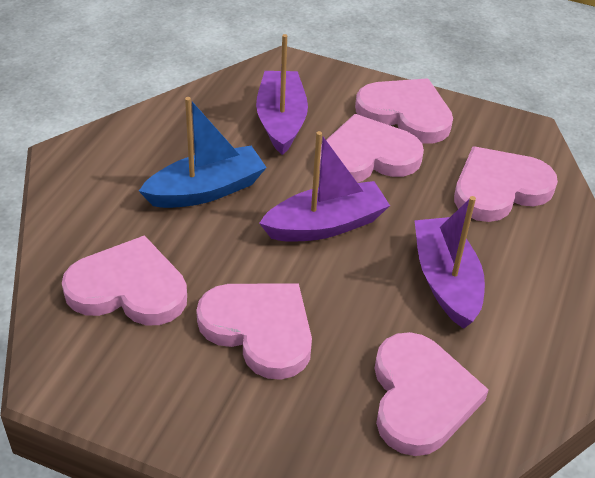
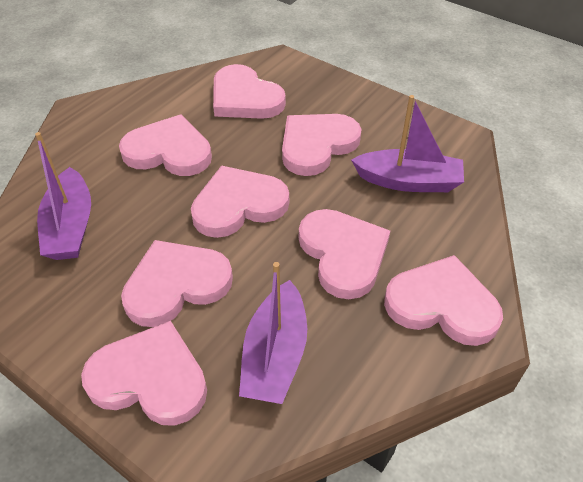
blue boat: [139,97,267,208] = 1 -> none = 0
pink heart: [62,235,187,325] [196,284,312,380] [319,114,424,182] [355,78,453,144] [374,332,489,456] [454,147,558,222] = 6 -> [81,321,207,426] [119,114,212,176] [121,240,233,327] [191,165,289,238] [213,64,286,119] [282,114,362,176] [299,209,390,299] [384,255,503,346] = 8

